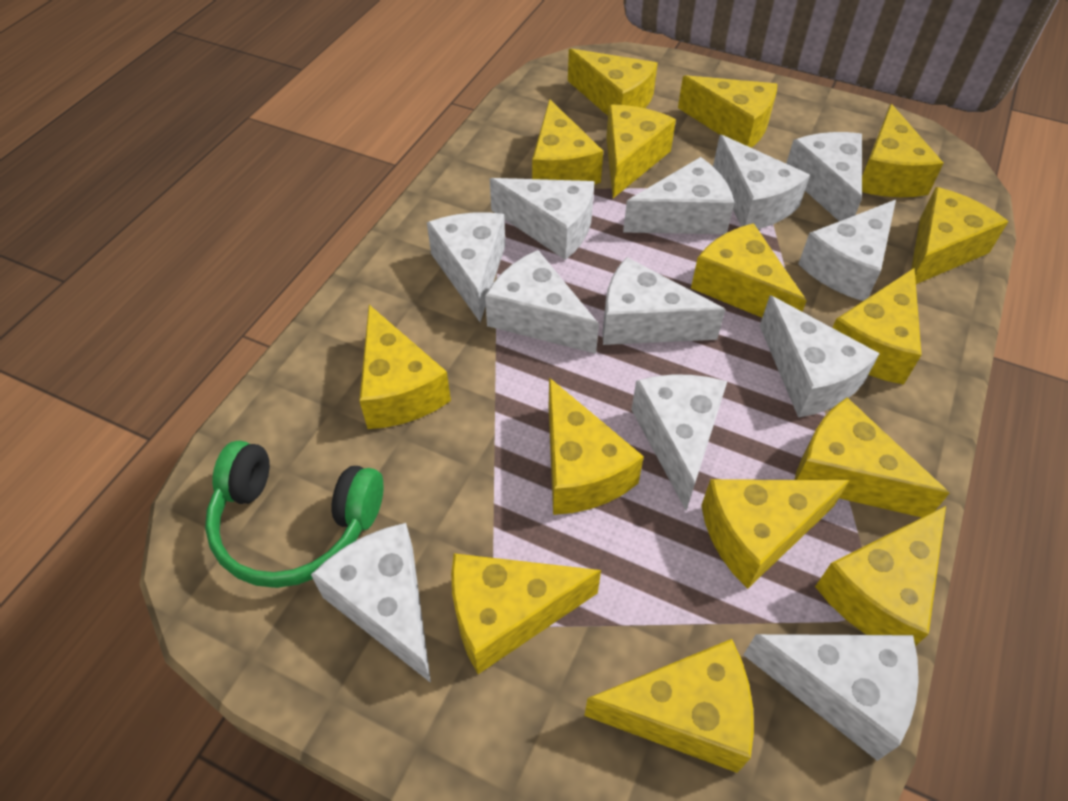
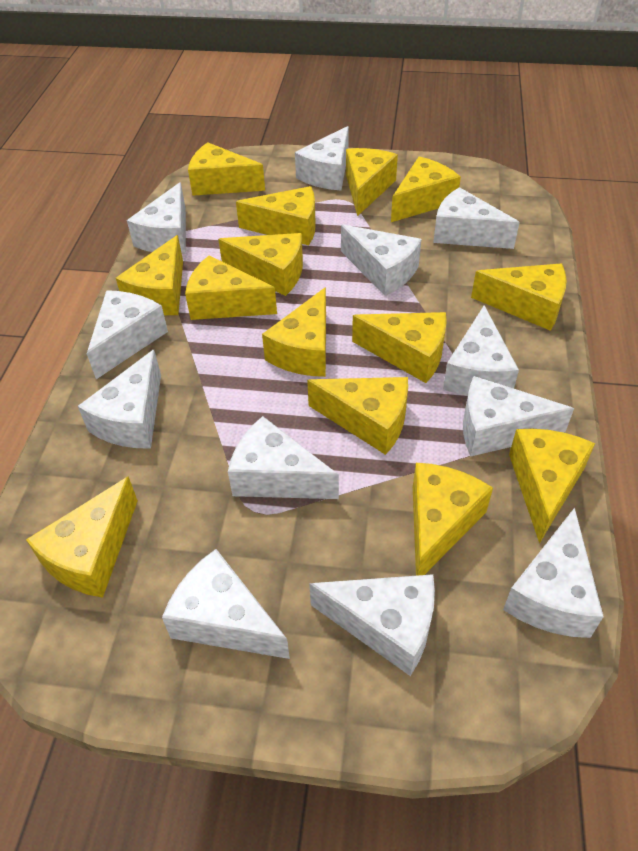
green headphones: [205,441,383,588] = 1 -> none = 0
yellow cheese: [359,305,451,429] [451,554,601,674] [532,99,603,185] [549,378,644,515] [568,49,658,116] [584,639,754,773] [606,105,676,198] [678,75,777,148] [691,223,807,318] [701,479,850,589] [795,398,949,517] [815,506,946,646] [832,268,922,385] [862,104,944,197] [911,187,1008,284] = 15 -> [26,476,138,598] [116,235,183,315] [185,255,277,320] [188,142,265,196] [218,233,303,296] [236,186,316,245] [262,287,326,377] [307,377,408,455] [346,148,398,216] [352,312,447,383] [391,156,461,222] [413,463,493,576] [471,264,567,331] [509,429,595,544] = 14

